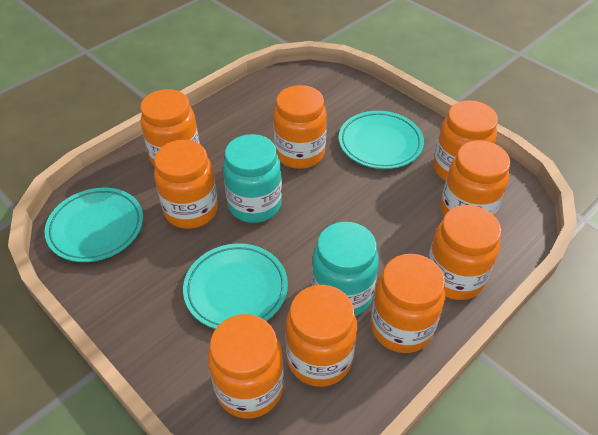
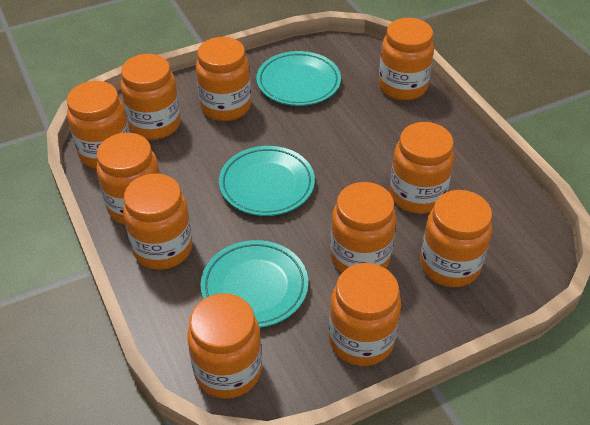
orange jar: [140,89,200,167] [154,140,218,229] [208,314,284,419] [273,85,327,169] [286,285,357,387] [371,254,445,353] [428,205,501,300] [433,100,498,181] [441,140,510,216] = 9 -> [67,81,130,169] [97,133,160,225] [121,54,181,140] [123,173,193,270] [187,293,262,399] [196,37,251,121] [329,263,401,366] [330,182,396,273] [379,18,434,101] [390,122,454,214] [420,190,492,287] = 11
turquoise jar: [223,134,282,223] [312,222,379,316] = 2 -> none = 0

